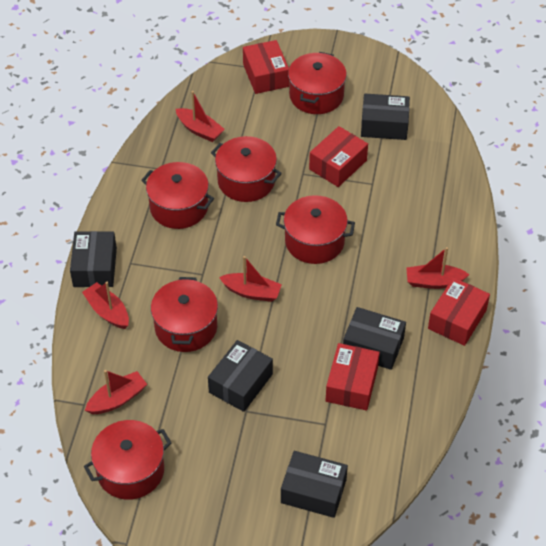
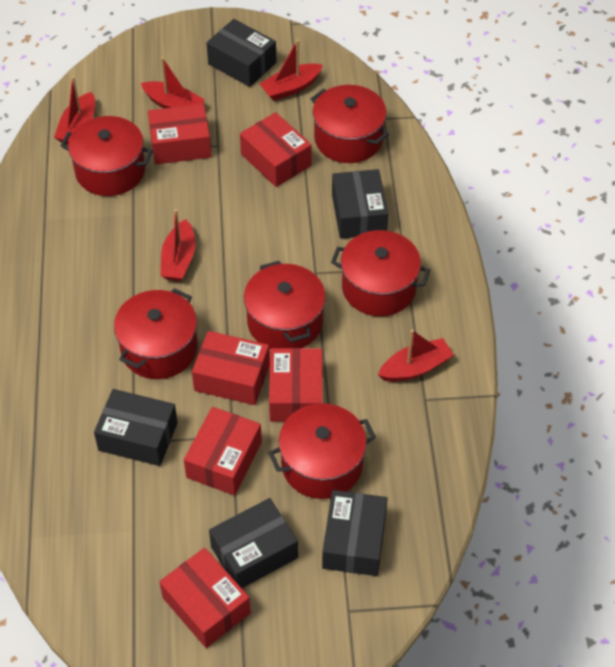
red box: [243,40,289,94] [309,126,368,187] [326,343,380,411] [428,277,490,346] = 4 -> [148,104,212,164] [159,548,251,648] [184,407,262,496] [192,331,270,405] [240,112,312,187] [269,348,323,422] = 6

